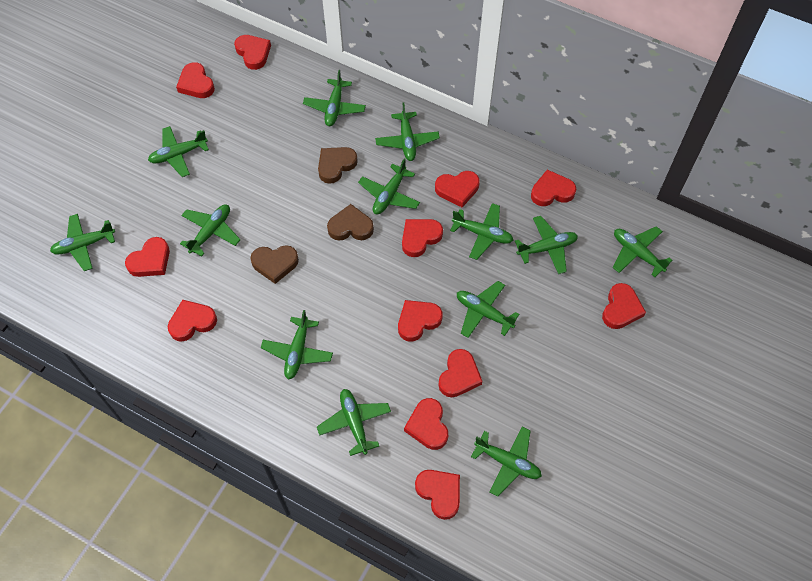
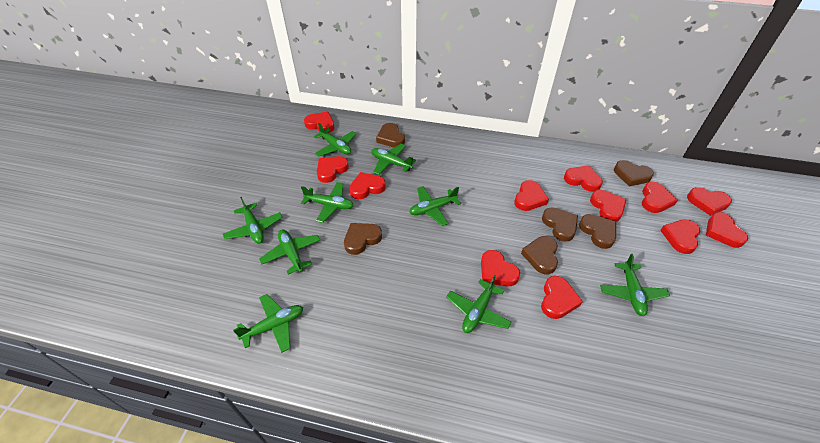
brown heart: [250,245,299,284] [318,147,358,184] [327,204,374,241] = 3 -> [344,223,382,255] [376,123,405,147] [521,236,558,274] [542,207,578,242] [579,214,616,249] [614,160,654,186] = 6
green plane: [50,214,115,271] [148,126,209,177] [180,204,240,256] [261,310,333,380] [303,70,366,126] [317,389,391,456] [358,158,420,214] [375,103,440,161] [450,203,513,260] [457,281,519,338] [471,426,542,497] [515,216,578,274] [613,226,672,277] = 13 -> [223,197,283,244] [233,294,303,353] [259,229,320,274] [301,182,354,223] [314,123,357,157] [371,144,416,175] [409,186,461,226] [446,275,512,333] [600,254,670,316] = 9

